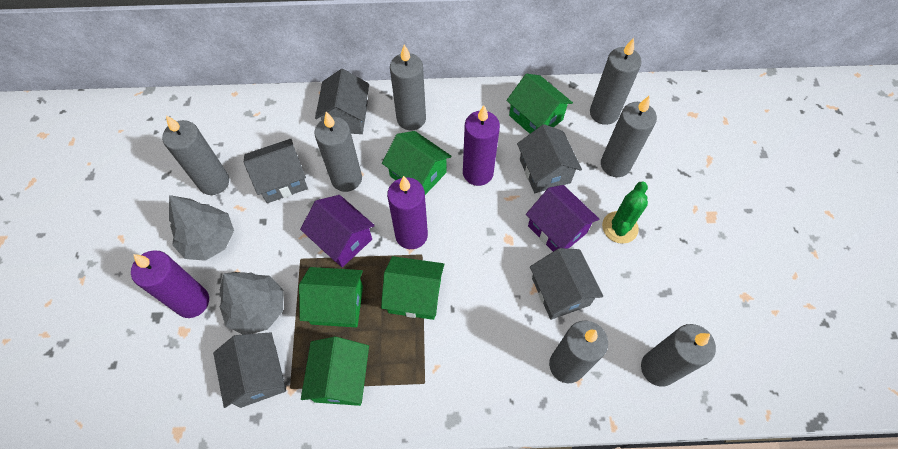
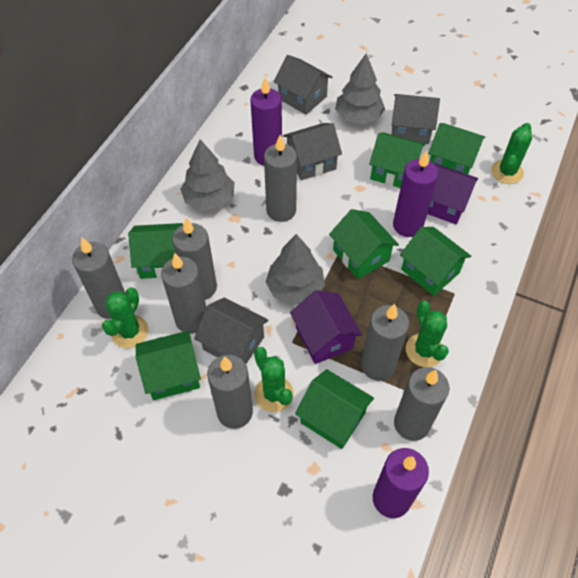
green cactus: [602,182,648,244] = 1 -> [102,287,149,348] [254,347,294,412] [406,301,449,367] [491,123,532,184] = 4
green house: [299,267,363,327] [301,337,369,406] [381,256,444,320] [382,131,452,195] [506,74,573,134] = 5 -> [128,223,183,279] [136,331,201,400] [295,369,374,449] [329,209,399,279] [369,132,425,188] [400,227,471,296] [428,123,485,174] = 7
grey house: [213,332,286,408] [244,139,308,203] [315,69,369,134] [517,124,582,193] [530,248,603,320] = 5 -> [194,297,268,364] [274,55,332,115] [283,123,342,180] [392,94,440,144] = 4
grey tree: [169,195,234,261] [219,272,284,335] = 2 -> [180,139,235,211] [266,234,325,305] [335,53,385,125] = 3

